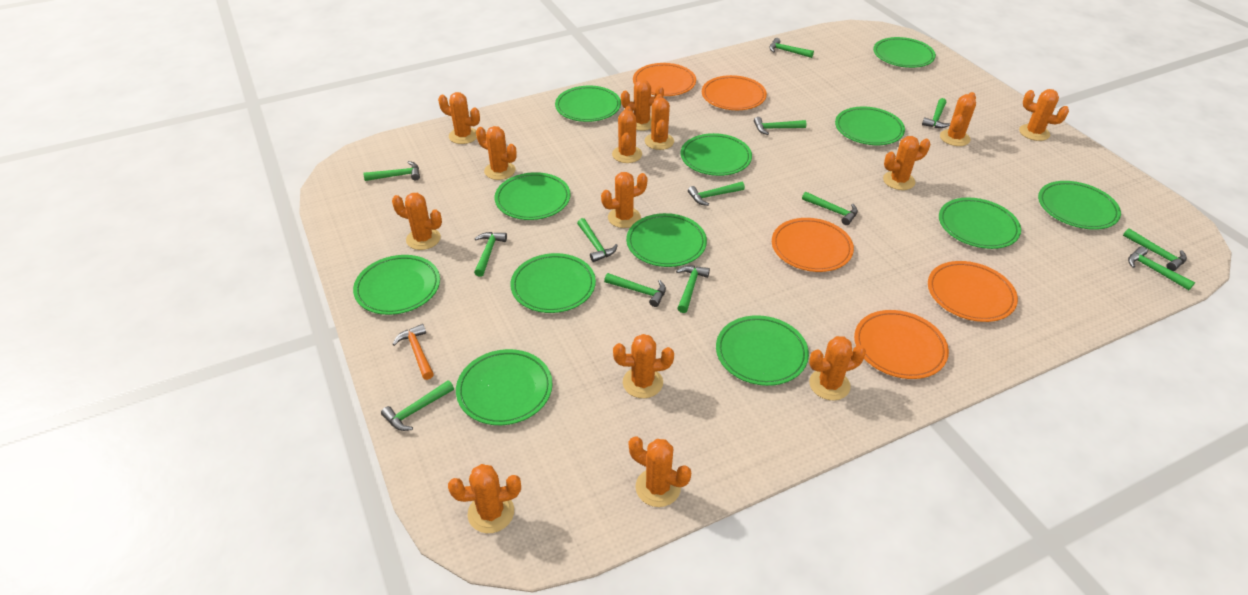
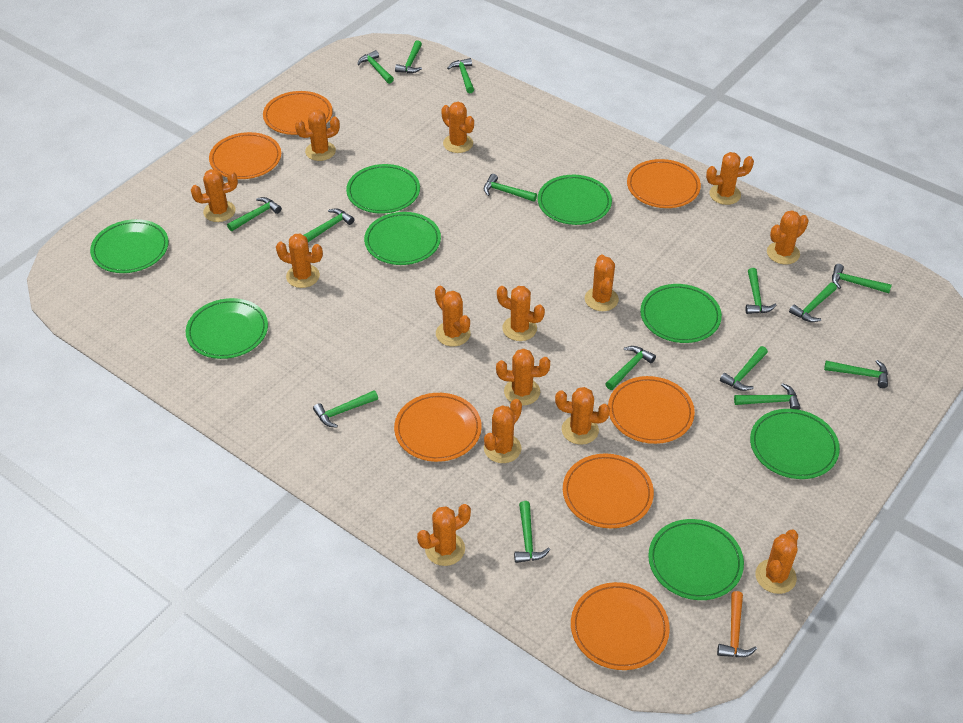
green hammer: [363,161,420,181] [381,380,454,431] [474,232,507,277] [577,218,618,262] [604,273,666,307] [676,266,710,313] [688,182,745,206] [754,117,806,135] [769,38,814,58] [802,192,858,225] [922,98,950,128] [1123,228,1187,271] [1128,246,1195,290] = 13 -> [227,197,282,231] [304,208,354,242] [313,390,378,427] [357,50,394,84] [395,40,422,73] [447,58,474,94] [484,174,537,202] [514,501,550,563] [605,346,656,390] [720,346,768,391] [734,383,801,410] [746,268,776,314] [789,283,837,322] [824,360,888,388] [832,264,892,293] = 15
green plate: [353,255,440,315] [456,349,552,425] [494,172,571,220] [510,253,596,313] [555,86,621,122] [626,213,707,267] [680,133,752,176] [716,315,809,386] [835,107,905,145] [873,37,936,68] [939,198,1021,249] [1038,181,1121,230] = 12 -> [90,219,169,273] [186,298,268,359] [346,164,420,214] [364,212,441,265] [538,175,612,225] [640,284,722,343] [648,519,744,600] [750,409,840,479] = 8
orange plate: [633,63,696,96] [702,75,767,110] [772,218,854,272] [854,310,949,379] [928,261,1018,322] = 5 -> [209,132,281,179] [263,91,333,135] [394,393,482,462] [563,453,654,528] [571,582,670,670] [608,376,695,444] [627,159,701,208] = 7

